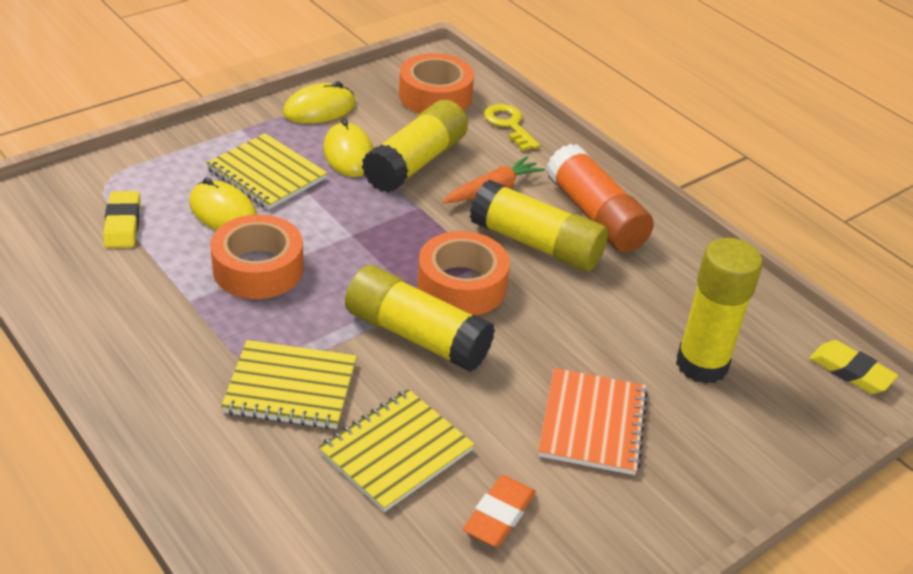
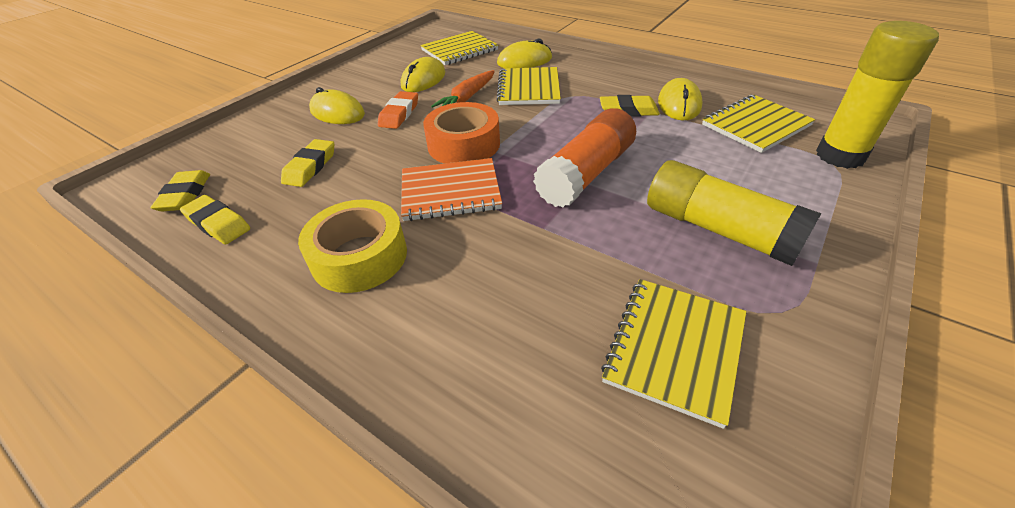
orange tape: [210,214,304,299] [399,53,474,114] [417,231,510,315] = 3 -> [423,102,500,164] = 1
yellow eraser: [103,191,140,248] [809,340,898,394] = 2 -> [150,170,210,211] [180,195,250,244] [281,139,335,187] [600,95,660,117] = 4
yellow glue stick: [345,265,495,372] [362,100,468,193] [470,179,608,272] [676,238,763,384] = 4 -> [647,160,822,266] [816,21,939,169] = 2
yellow key: [484,104,540,151] = 1 -> none = 0
yellow mouse: [189,178,257,230] [283,81,355,124] [323,118,373,177] = 3 -> [309,87,365,124] [401,57,445,92] [497,38,552,68] [658,78,703,121] = 4
yellow notebook: [206,133,327,210] [221,340,357,429] [318,389,475,512] = 3 -> [420,31,498,65] [496,67,561,105] [601,279,747,429] [702,95,815,153] = 4
yellow tape: none = 0 -> [298,199,407,293] = 1

